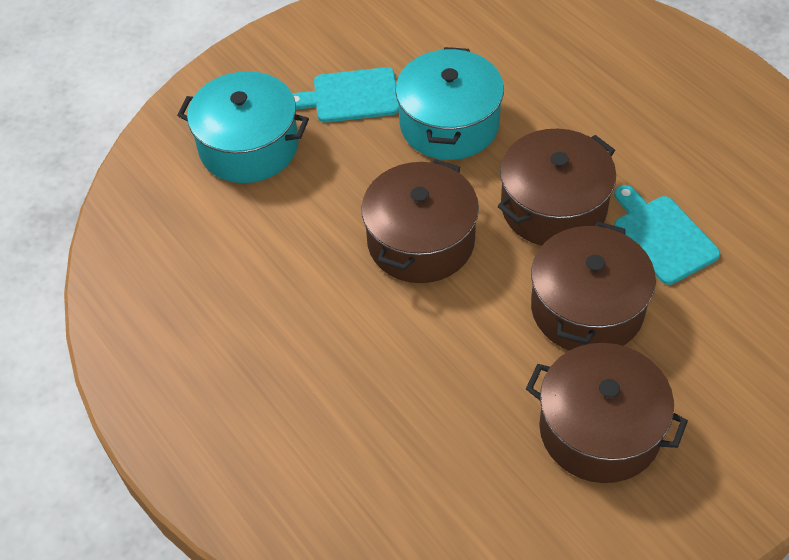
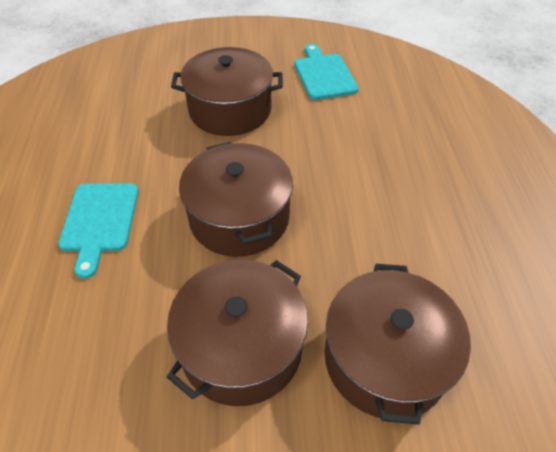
turquoise pot: [177,71,309,183] [395,47,504,160] = 2 -> none = 0

